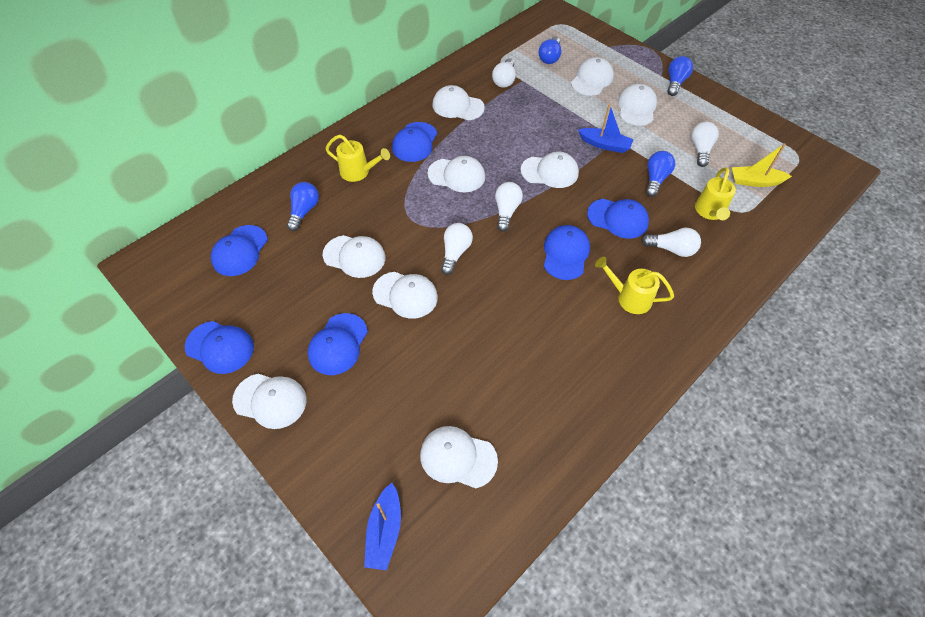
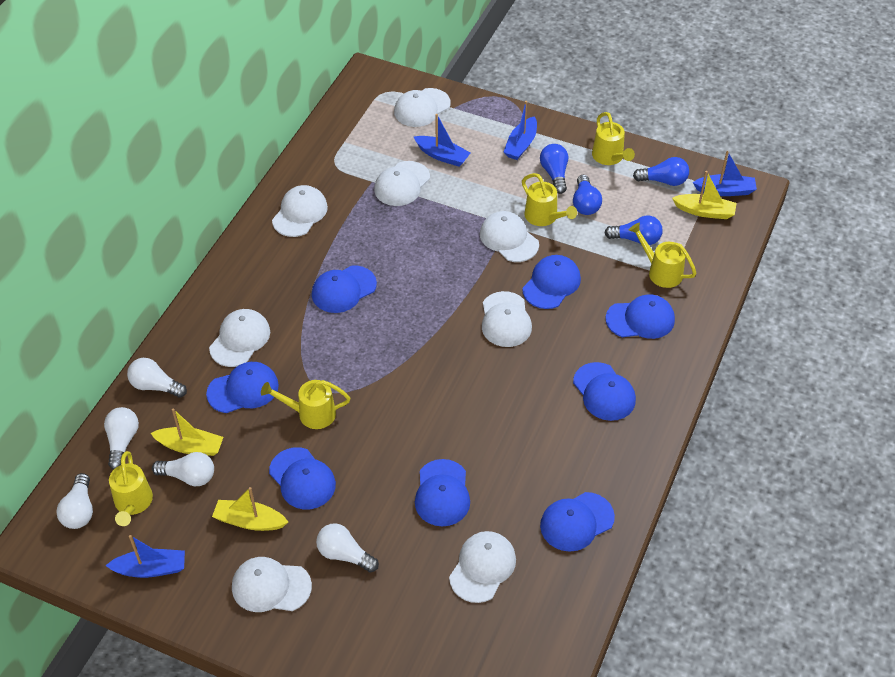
blue boat: [364,483,401,571] [578,104,634,153] = 2 -> [105,535,185,578] [414,114,470,166] [503,101,537,160] [693,151,757,196] = 4
blue cap: [185,321,254,374] [211,225,268,276] [308,313,368,375] [392,122,437,162] [544,225,590,280] [587,199,649,238] = 6 -> [206,362,279,413] [269,447,336,509] [312,266,377,313] [415,459,470,526] [522,255,581,309] [540,492,615,552] [573,362,636,421] [606,295,675,339] = 8
white cap: [232,374,307,429] [323,235,386,278] [372,272,438,319] [420,426,498,488] [427,156,485,192] [433,85,485,120] [520,151,579,188] [571,57,614,96] [618,84,657,126] = 9 -> [209,309,270,367] [232,557,312,612] [272,185,328,237] [374,161,430,206] [394,88,451,127] [449,531,516,603] [480,211,539,262] [482,291,532,347] = 8
yellow boat: [732,143,792,187] = 1 -> [151,408,223,456] [212,487,288,531] [672,171,737,219] = 3
yellow watering can: [325,135,390,182] [595,257,674,314] [695,167,736,220] = 3 -> [109,451,153,526] [261,380,350,429] [522,173,577,226] [592,112,635,165] [629,223,697,288] = 5

